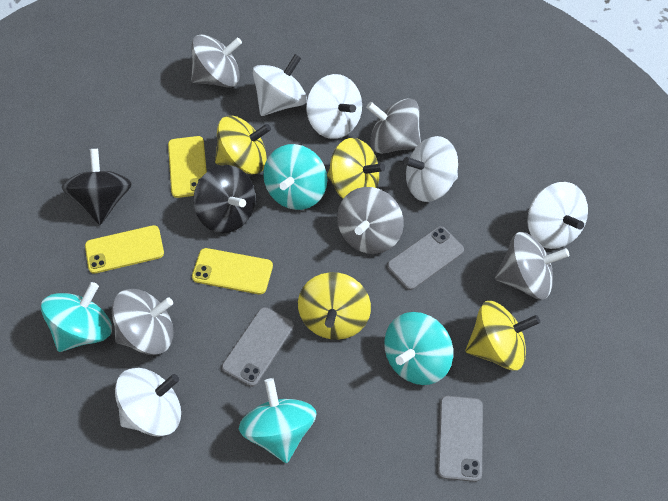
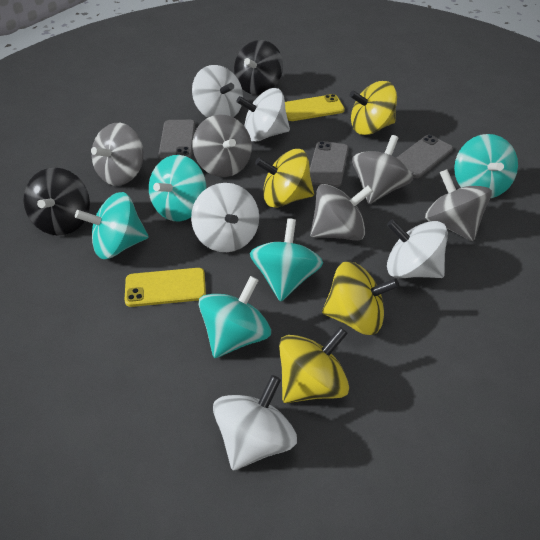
turquoise spinning top: [41,282,112,352] [239,378,316,463] [263,144,327,210] [384,312,453,385] = 4 -> [75,192,148,259] [149,155,206,221] [199,276,271,358] [250,218,323,302] [454,134,518,198] = 5
yellow phone: [85,225,164,274] [168,136,207,198] [192,248,273,295] = 3 -> [125,268,206,307] [285,94,345,121] = 2

